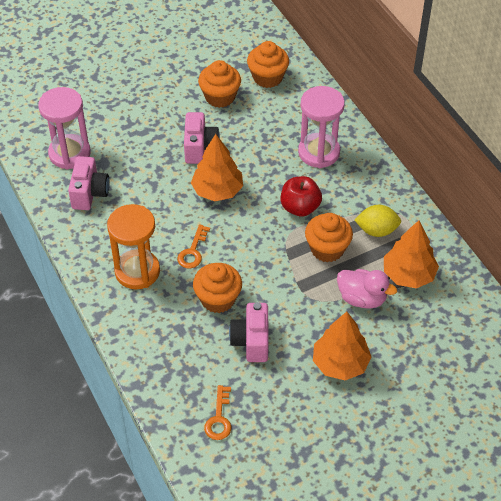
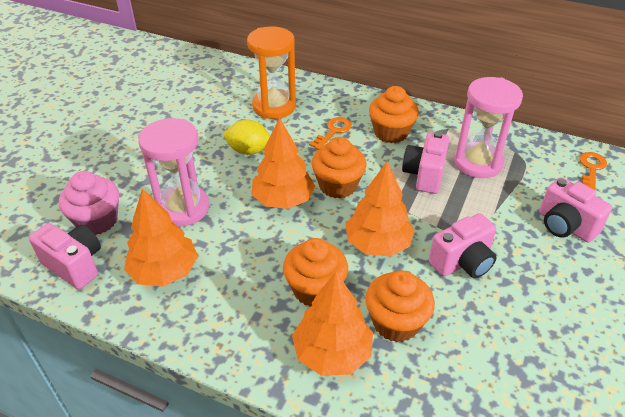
orange tree: [191,134,243,201] [313,311,372,380] [384,220,439,288] = 3 -> [124,188,198,287] [251,117,315,209] [292,272,373,376] [345,161,414,257] = 4
pink camera: [68,156,109,210] [184,112,220,164] [229,302,269,362] = 3 -> [29,223,101,289] [402,131,449,194] [429,213,497,278] [539,177,612,242] = 4
pink cupcake: none = 0 -> [59,171,119,235] = 1
pink duck: [337,269,397,309] = 1 -> none = 0
red apple: [281,176,322,217] = 1 -> none = 0

